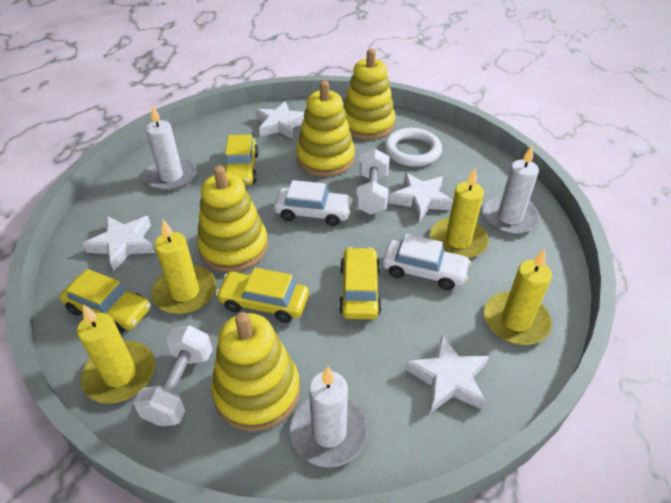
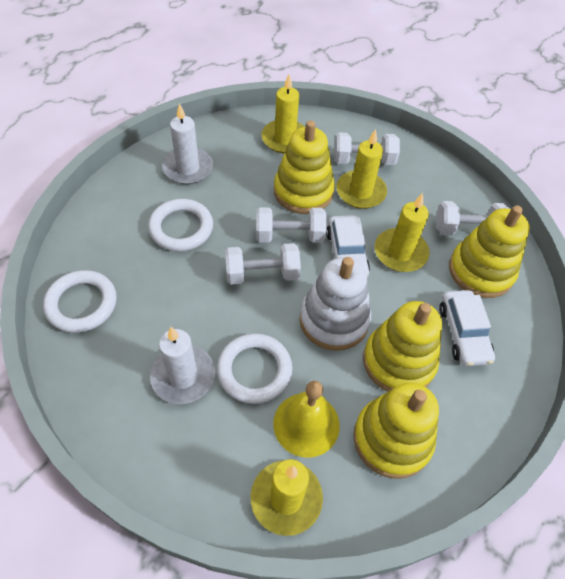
white candle: [144,105,197,191] [290,367,368,467] [483,146,540,235] = 3 -> [150,327,215,404] [162,103,213,184] = 2
white dumbbell: [134,325,213,426] [356,149,390,214] = 2 -> [225,243,301,285] [256,207,327,243] [334,133,400,165] [436,201,510,235] = 4
white ring: [384,128,442,167] = 1 -> [43,270,117,333] [148,199,213,251] [217,333,292,404] = 3
white stacking toy: none = 0 -> [299,257,371,351] = 1
white star: [82,216,155,271] [256,101,304,139] [389,173,453,222] [405,335,489,413] = 4 -> none = 0
yellow bell: none = 0 -> [273,381,340,458] = 1
yellow car: [59,269,151,333] [216,268,309,323] [225,135,259,185] [339,247,382,319] = 4 -> none = 0

